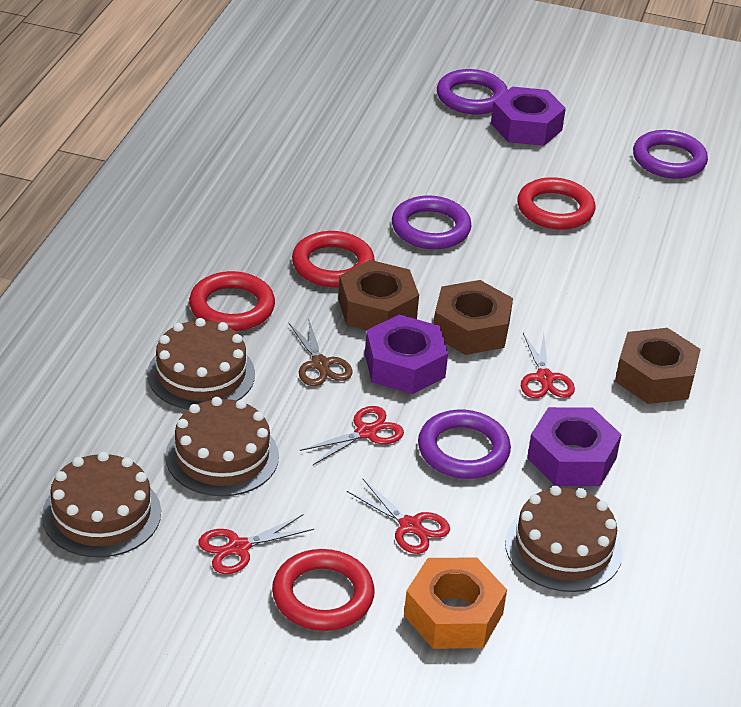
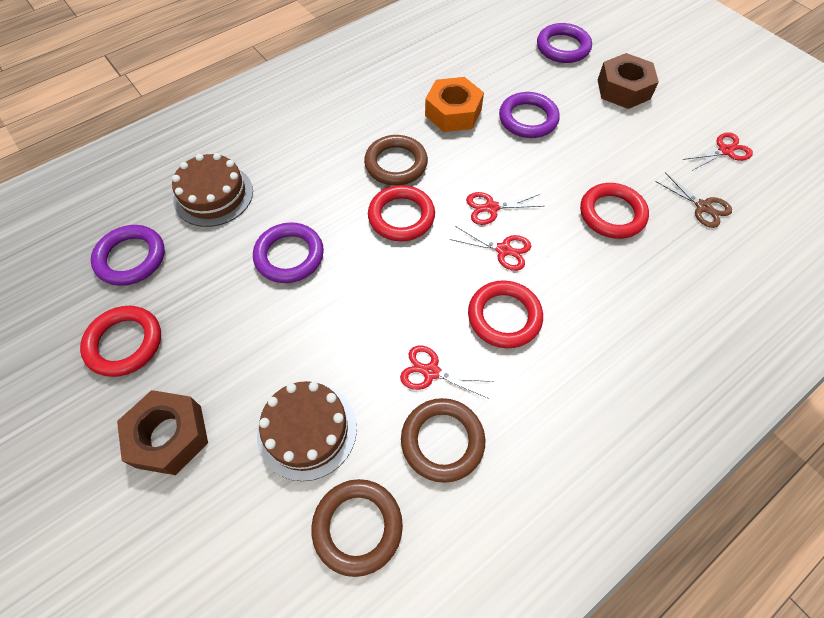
brown cake: [42,452,161,558] [147,318,255,409] [165,397,279,496] [505,486,623,592] = 4 -> [172,153,253,227] [257,381,357,481] = 2
brown nut: [338,260,419,330] [434,280,513,355] [615,328,701,404] = 3 -> [117,390,208,475] [597,53,659,109] = 2
brown ring: none = 0 -> [311,479,403,577] [364,135,428,185] [401,398,485,483] = 3
purple nut: [365,314,448,394] [491,87,566,146] [527,407,622,486] = 3 -> none = 0

